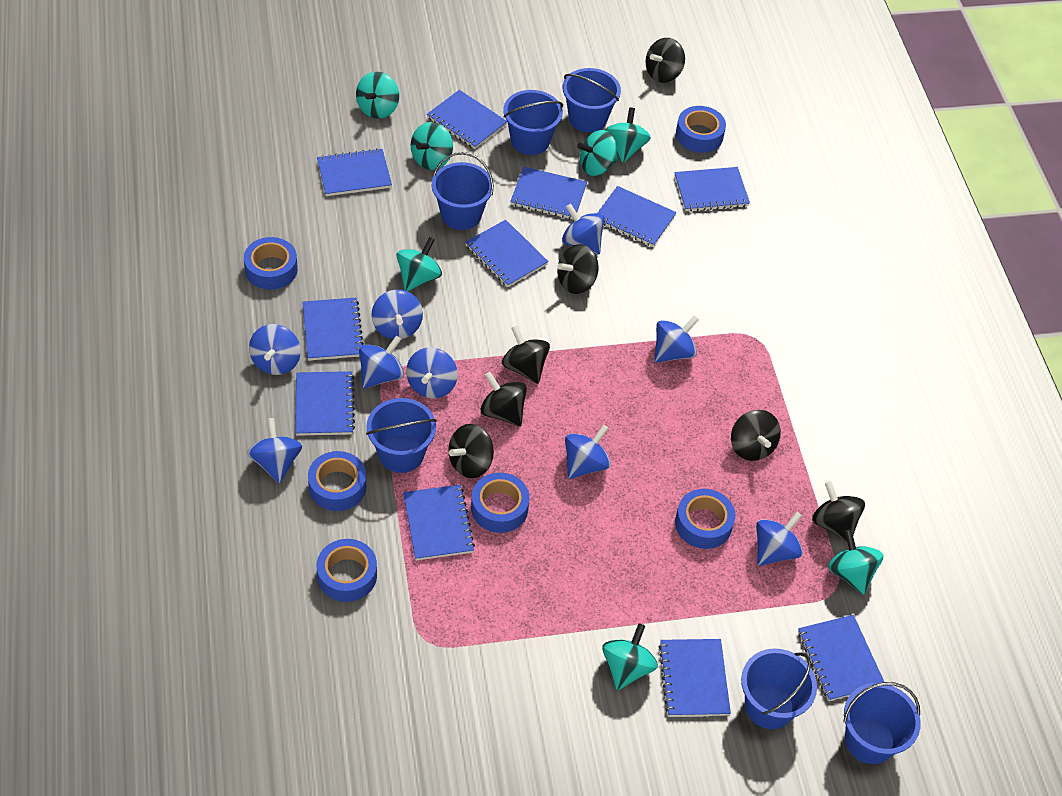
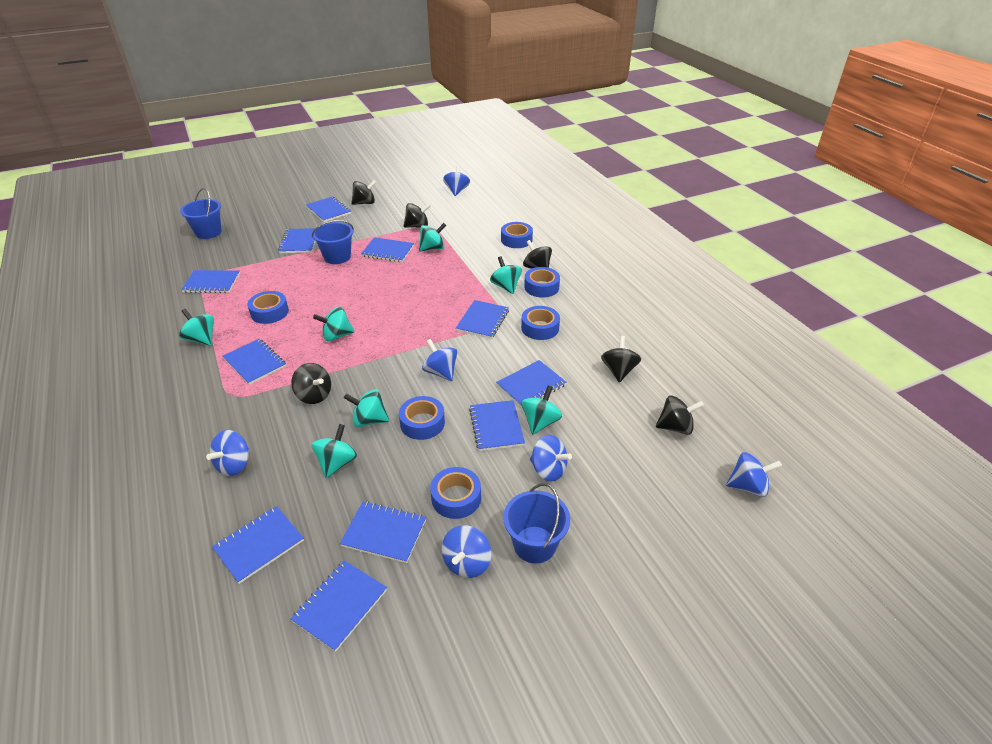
black spinning top: [448,424,494,478] [481,372,527,426] [502,325,550,384] [557,244,598,294] [645,38,685,83] [731,410,781,461] [812,481,865,542] = 7 -> [291,363,331,404] [351,180,377,205] [403,203,431,228] [523,240,552,269] [601,336,641,382] [656,395,704,435] = 6
blue bucket: [366,398,437,473] [432,152,494,230] [503,90,563,155] [563,68,621,132] [741,648,817,729] [843,682,921,764] = 6 -> [180,188,222,239] [312,220,354,264] [503,483,570,564] = 3
blue spinning top: [247,418,302,484] [249,324,301,375] [359,336,404,389] [371,290,423,339] [406,347,458,399] [562,204,605,255] [565,425,611,479] [654,315,699,363] [756,512,803,566] = 9 -> [206,430,250,476] [422,339,457,381] [442,525,491,578] [443,165,470,196] [530,435,572,482] [726,452,782,497] = 6

